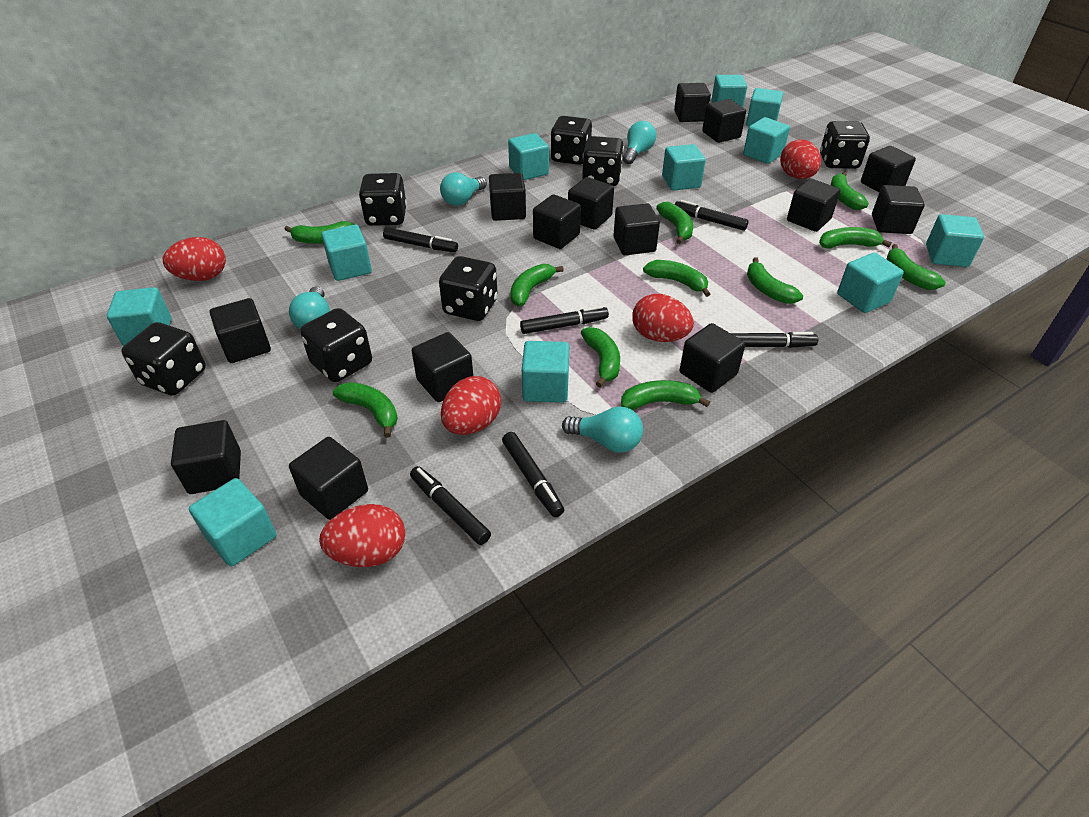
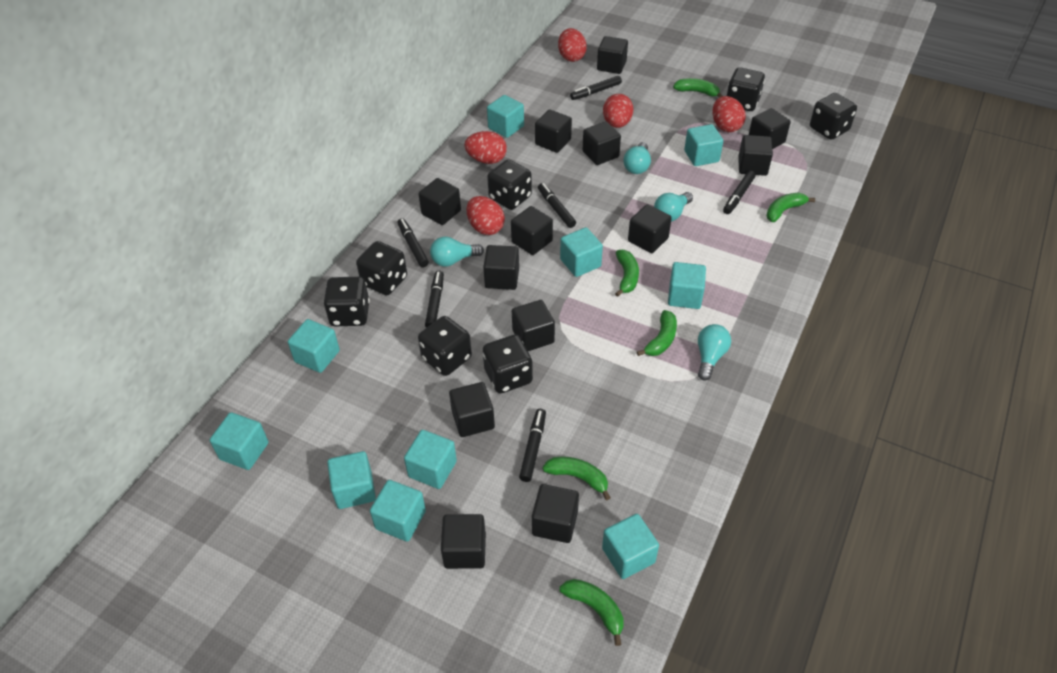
black cube: [171,420,241,494] [210,298,271,363] [289,437,368,520] [412,332,473,402] [489,173,526,221] [533,194,581,249] [568,177,614,230] [613,203,660,255] [674,83,711,122] [680,323,745,393] [702,99,746,143] [787,179,840,232] [861,146,916,192] [872,185,925,234] = 14 -> [419,178,461,225] [441,514,486,569] [449,382,495,437] [483,245,519,290] [511,206,553,255] [512,300,555,351] [532,484,579,543] [535,109,572,153] [583,121,621,165] [597,36,628,74] [628,204,672,253] [738,135,773,176] [749,108,791,149] = 13
green banana: [284,221,354,244] [333,382,398,438] [510,264,564,307] [581,327,620,387] [621,380,710,410] [643,260,710,297] [656,202,693,244] [747,257,803,304] [819,227,892,248] [831,172,869,210] [886,244,946,290] = 11 -> [542,456,611,500] [559,579,623,646] [615,250,639,297] [637,310,677,356] [673,78,723,98] [766,193,815,222] = 6
turquoise cube: [107,287,172,346] [189,478,276,567] [321,225,372,281] [508,133,549,180] [522,341,569,403] [662,144,706,191] [711,75,747,107] [743,117,790,164] [746,88,783,127] [837,253,904,313] [926,214,984,267] = 11 -> [210,412,268,470] [288,319,340,373] [327,451,376,509] [370,480,426,542] [404,430,457,489] [487,95,524,138] [560,227,603,277] [602,514,659,579] [668,262,706,309] [684,124,723,166] = 10

